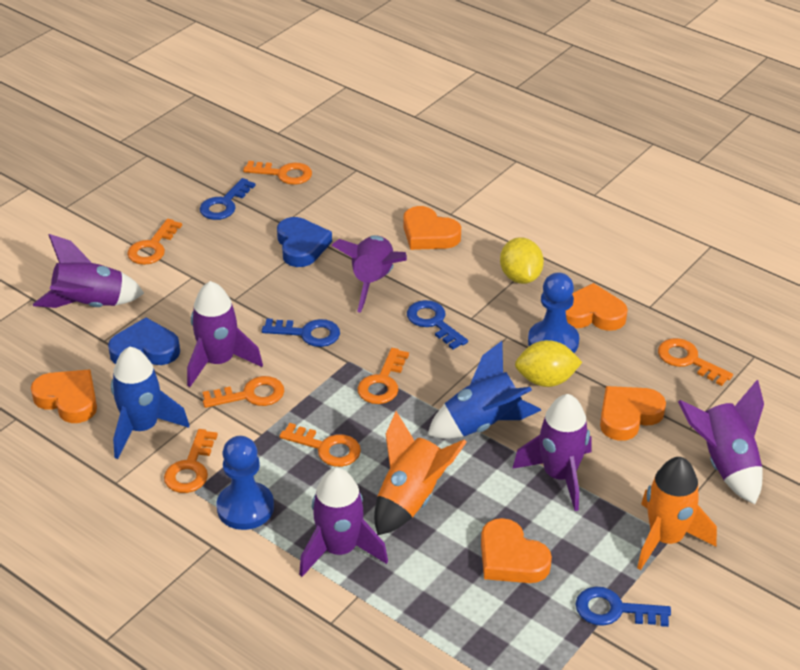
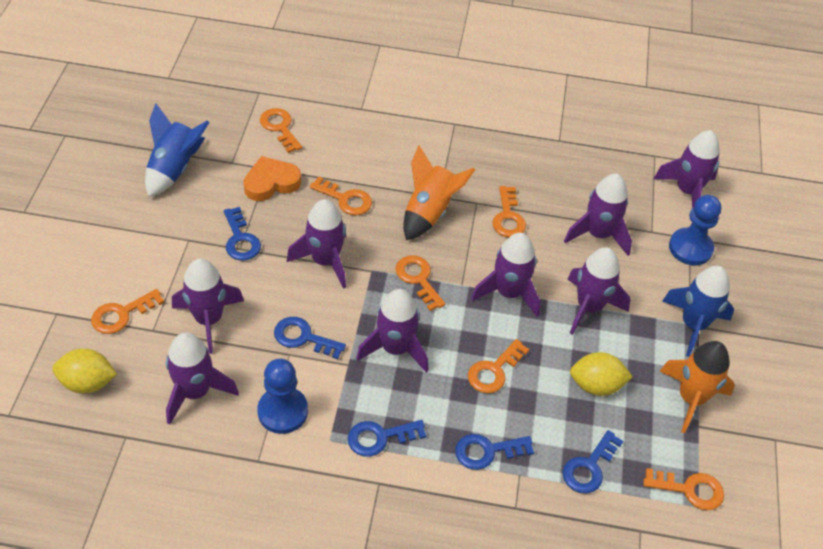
blue heart: [108,318,180,365] [277,217,332,267] = 2 -> none = 0
blue key: [200,178,256,220] [262,319,340,347] [407,300,468,350] [575,586,671,627] = 4 -> [224,207,261,261] [274,317,346,359] [348,420,426,457] [455,434,534,470] [563,430,623,494] = 5
orange heart: [31,370,97,423] [403,206,461,250] [481,518,552,583] [566,283,628,331] [600,386,666,441] = 5 -> [243,156,301,201] = 1
purple rocket: [33,234,144,308] [187,281,263,387] [299,468,388,577] [331,235,407,313] [512,394,592,511] [678,380,764,504] = 6 -> [166,333,239,425] [172,258,244,354] [287,199,346,289] [356,289,429,373] [471,233,541,318] [564,174,632,256] [567,247,630,335] [654,130,720,208] = 8

